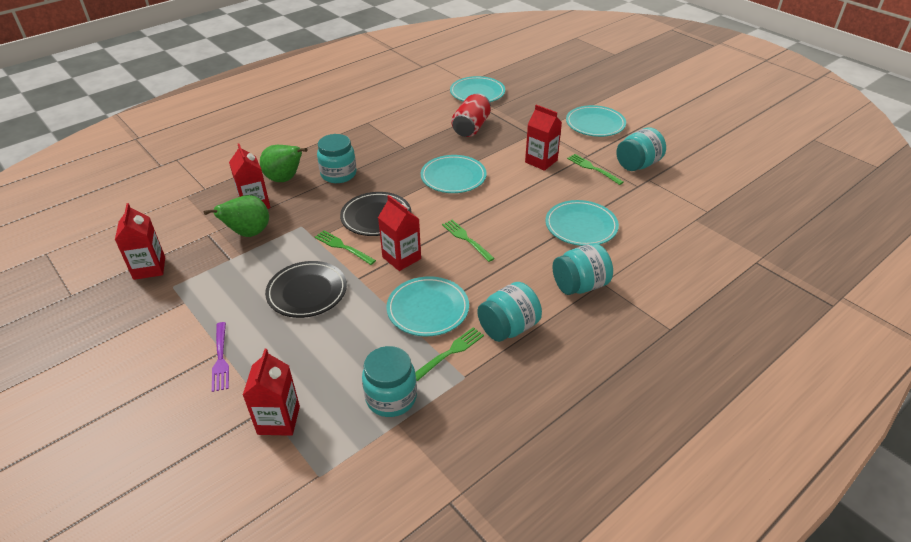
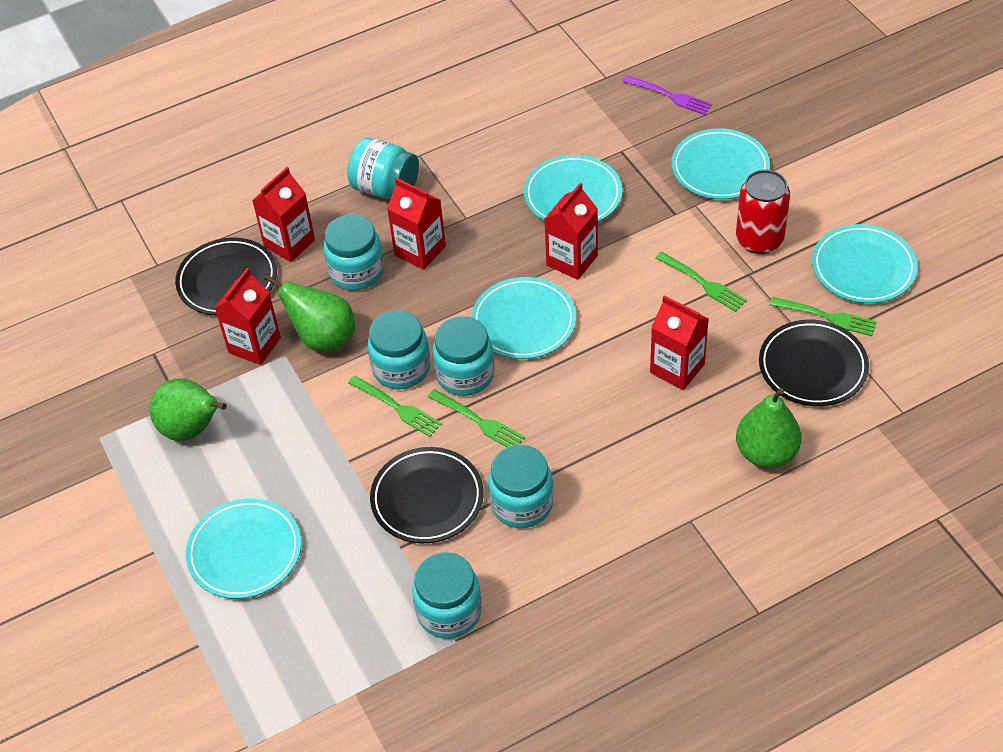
black plate: [265,261,347,318] [340,192,411,236] = 2 -> [175,237,277,315] [370,447,484,543] [759,320,869,406] = 3
green pear: [204,195,269,237] [260,145,308,182] = 2 -> [150,378,227,441] [264,274,355,352] [736,388,802,468] = 3
turquoise jar: [317,134,356,183] [362,346,417,417] [477,282,542,342] [553,243,613,295] [616,127,666,171] = 5 -> [324,214,384,290] [347,137,419,199] [368,310,430,389] [412,552,482,639] [432,316,495,396] [488,445,553,528] = 6

